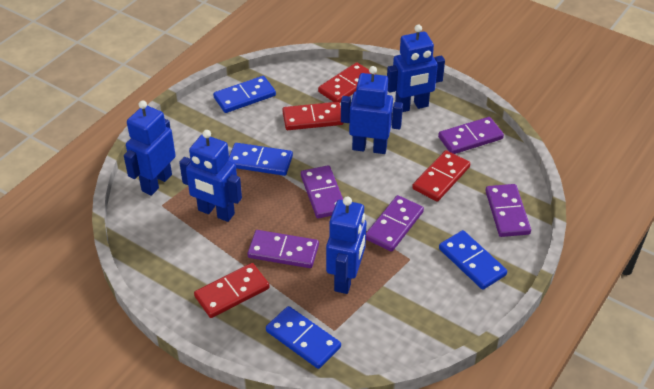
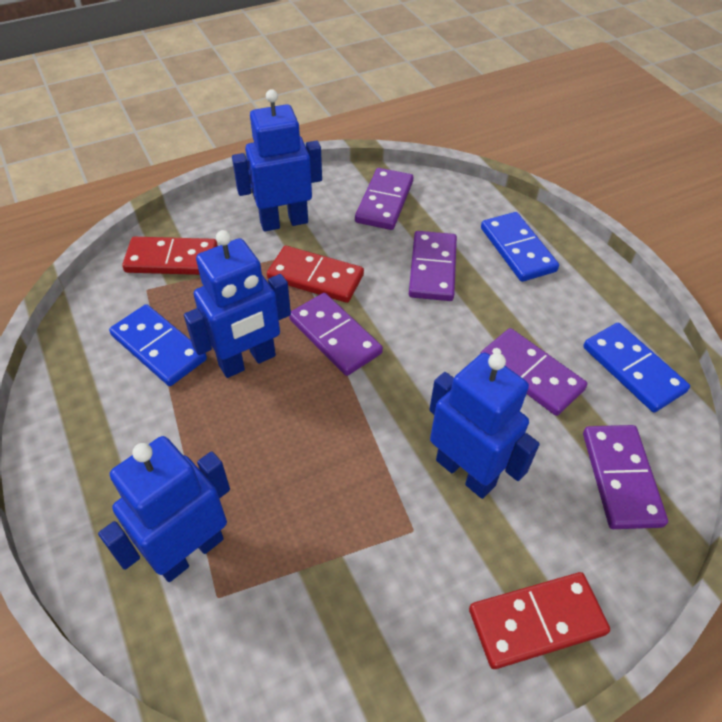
blue domino: [213,76,276,113] [228,143,293,176] [266,306,341,369] [439,230,507,290] = 4 -> [109,304,207,386] [481,212,559,282] [583,323,690,413] = 3
blue robot: [124,100,176,196] [179,130,242,222] [326,197,366,294] [341,66,403,154] [387,25,445,112] = 5 -> [98,436,230,582] [184,230,291,378] [232,89,322,232] [429,353,540,499] = 4
red domino: [194,263,269,318] [282,102,344,130] [318,62,371,103] [412,150,470,202] = 4 -> [122,237,218,275] [267,246,364,303] [469,572,610,669] = 3

